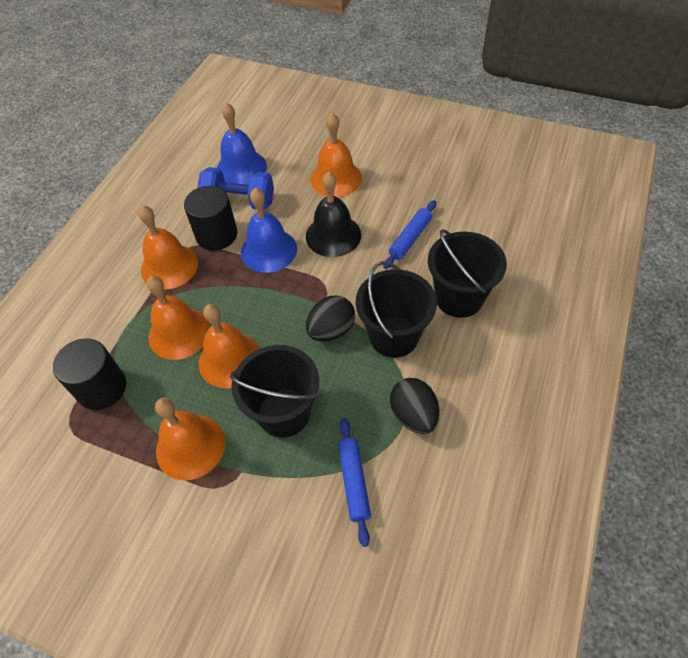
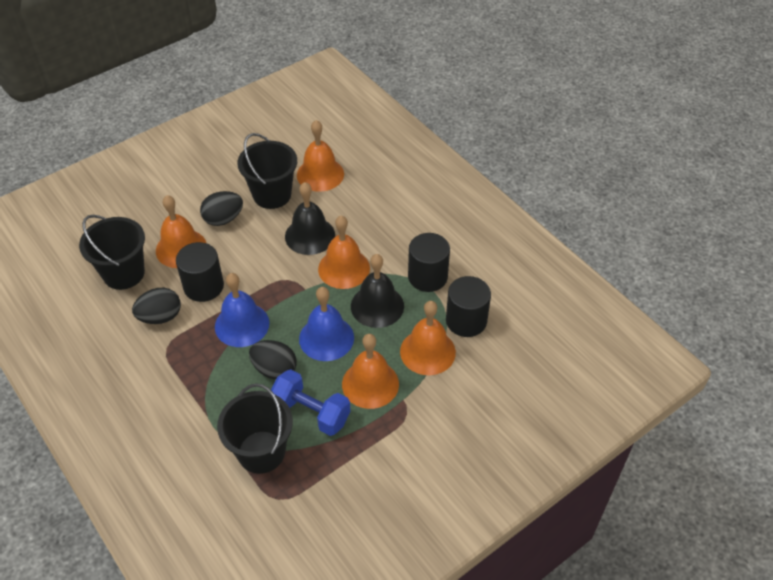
black bell: [306,172,361,257] = 1 -> [285,182,335,255] [351,254,404,328] = 2
black cylinder: [53,338,126,410] [184,186,238,251] = 2 -> [176,242,224,302] [408,233,450,292] [446,276,491,337] = 3
black egg: [306,295,355,342] [390,378,440,434] = 2 -> [132,288,181,324] [200,191,243,226] [249,340,297,380] = 3
blue rolling pin: [338,418,371,547] [383,200,436,269] = 2 -> none = 0

